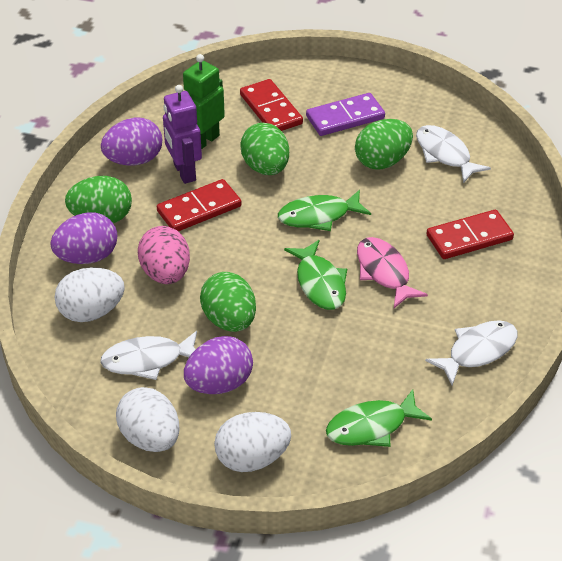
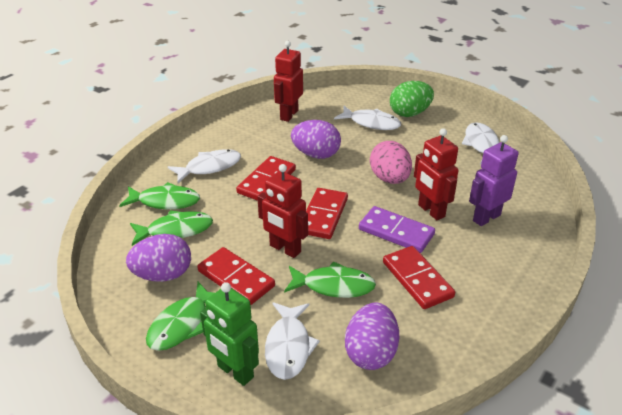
green egg: [65,176,132,223] [200,272,256,332] [240,123,289,175] [355,119,413,170] = 4 -> [390,81,434,117] = 1
green fish: [278,190,371,231] [284,240,347,310] [326,389,432,447] = 3 -> [119,182,200,209] [130,210,213,246] [146,282,214,351] [284,261,376,298] = 4
pink fish: [357,237,428,308] = 1 -> none = 0
red domino: [157,179,241,231] [240,79,303,131] [426,210,514,259] = 3 -> [197,247,275,305] [236,156,296,201] [306,188,348,239] [383,246,455,309] = 4
red robot: none = 0 -> [257,164,308,258] [274,41,303,122] [414,128,459,220] = 3
white egg: [54,267,125,322] [116,387,179,452] [214,412,291,472] = 3 -> none = 0
white fish: [100,331,197,380] [416,125,491,183] [425,320,518,385] = 3 -> [168,149,241,183] [265,302,320,380] [334,106,401,130] [462,122,499,164] = 4

